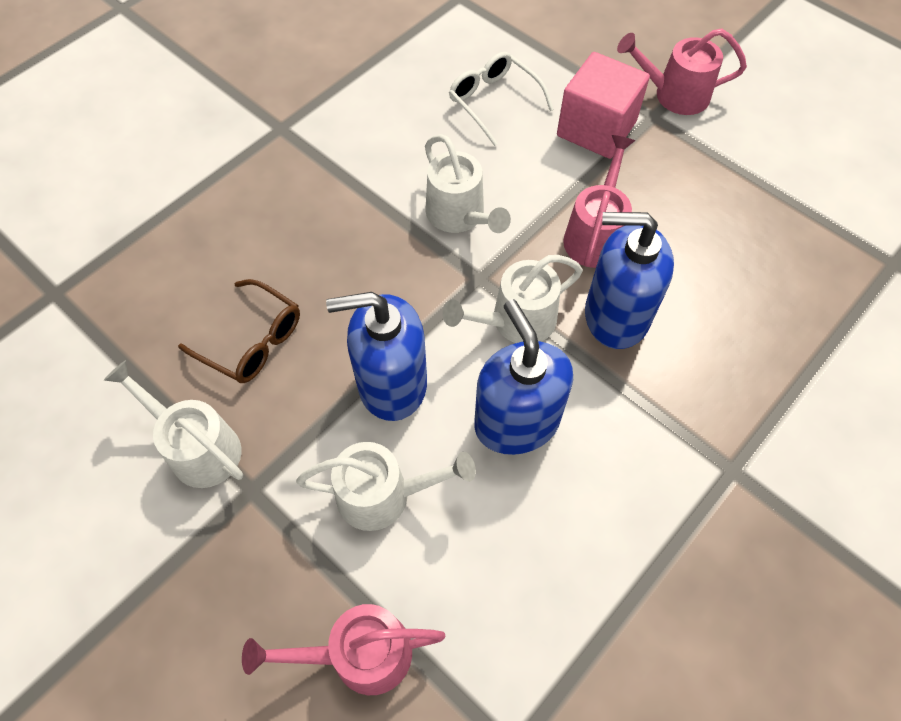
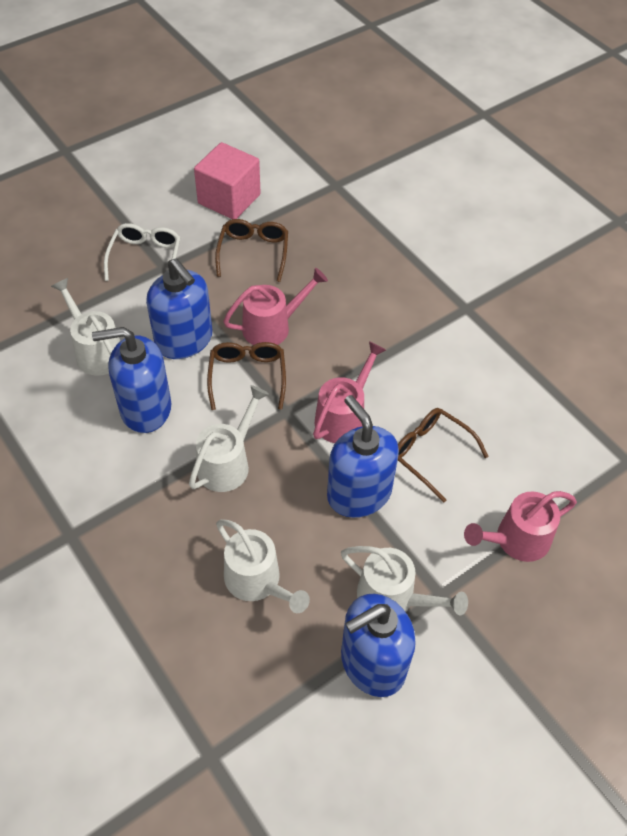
blue soap dispenser: [326,292,427,421] [474,299,573,455] [585,212,674,349] = 3 -> [92,327,171,433] [146,258,212,359] [327,395,399,518] [341,594,416,697] = 4
brown glasses: [178,279,300,383] = 1 -> [207,342,286,410] [215,219,288,282] [398,408,489,503] = 3

